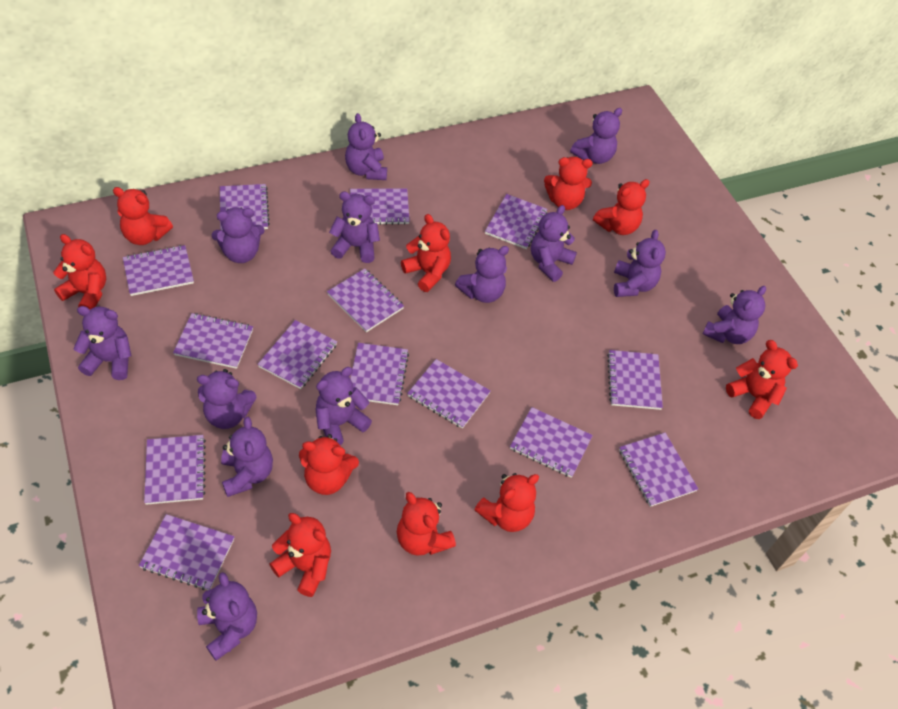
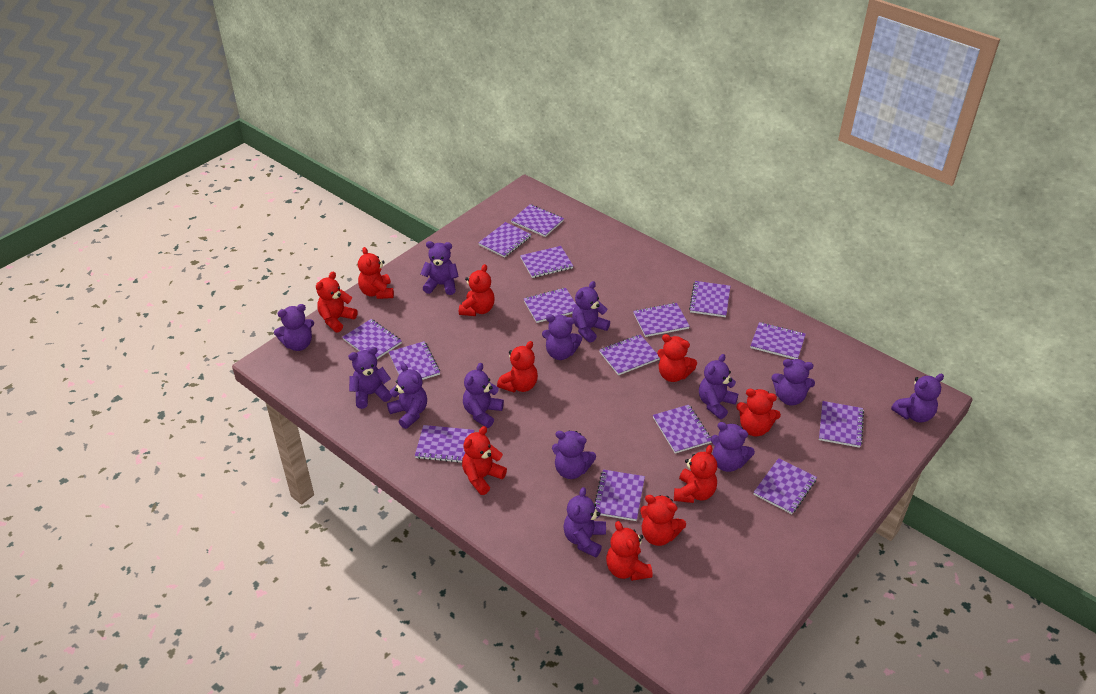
purple notebook: [123,245,194,296] [139,514,235,590] [144,435,206,505] [173,313,253,369] [220,184,270,230] [257,320,337,389] [327,268,404,332] [350,189,410,225] [350,343,409,405] [407,359,491,429] [485,194,548,249] [510,407,593,478] [607,350,663,410] [619,432,698,507] = 14 -> [343,319,402,359] [389,341,440,380] [415,425,474,463] [478,222,531,258] [511,204,564,237] [520,246,573,278] [524,288,576,323] [594,469,645,521] [599,335,660,375] [633,303,690,337] [653,405,711,453] [689,281,730,317] [750,322,806,359] [753,458,817,514] [819,401,864,448] = 15

